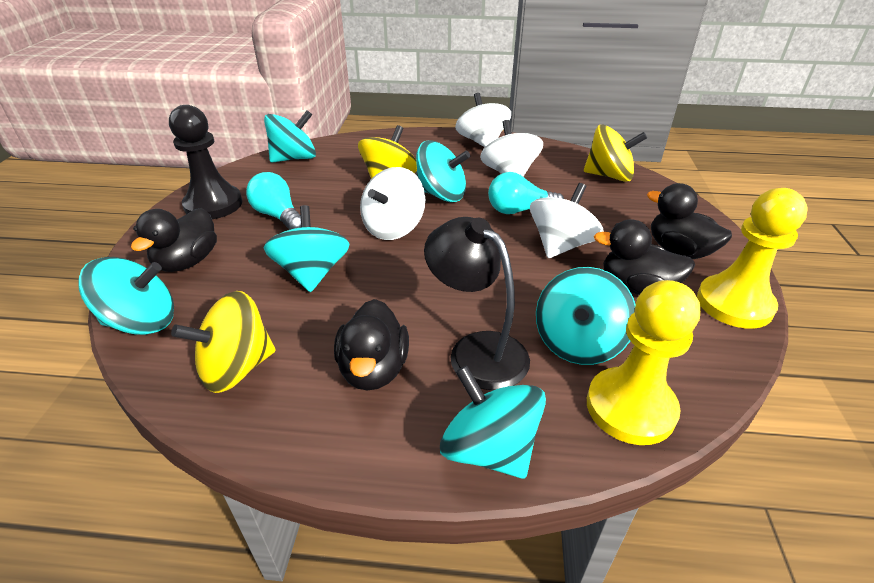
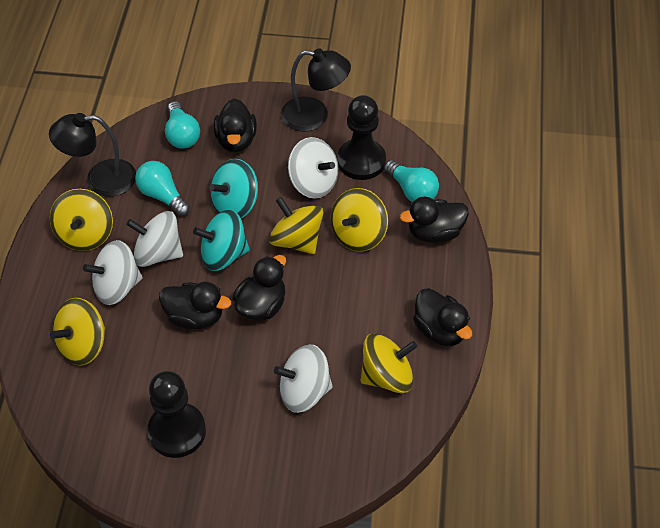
black duck: [131,208,217,272] [334,299,409,391] [594,219,695,295] [647,183,732,259] = 4 -> [159,282,231,329] [213,98,257,152] [233,255,286,321] [400,197,469,243] [413,288,472,346] = 5
black lamp: [424,217,530,390] = 1 -> [49,113,136,197] [281,48,351,132] = 2
black pawn: [169,105,243,219] = 1 -> [147,371,206,458] [337,95,386,180] = 2
turquoise light bulb: [246,172,301,230] [488,172,564,214] = 2 -> [135,161,190,217] [165,101,200,149] [384,160,439,202] = 3
turquoise spinning top: [78,257,174,335] [264,110,316,163] [264,205,350,292] [416,140,470,202] [440,365,546,479] [536,267,636,365] = 6 -> [193,210,250,271] [209,159,258,218] = 2
yellow pawn: [587,280,701,445] [697,188,808,329] = 2 -> none = 0
yellow spinning top: [171,291,275,393] [358,125,417,179] [584,125,647,182] = 3 -> [50,189,113,251] [50,298,105,365] [269,197,323,254] [331,188,388,251] [361,333,417,393] = 5

